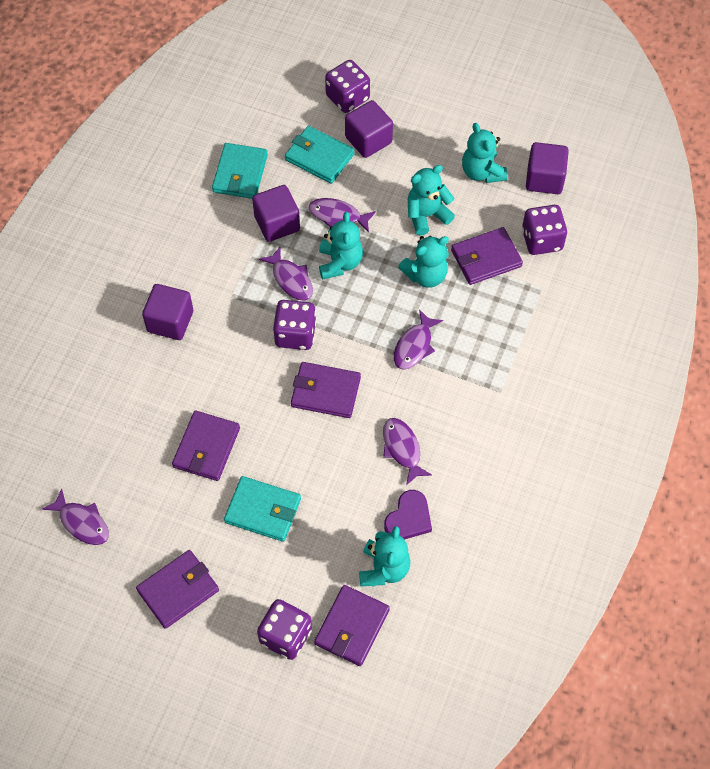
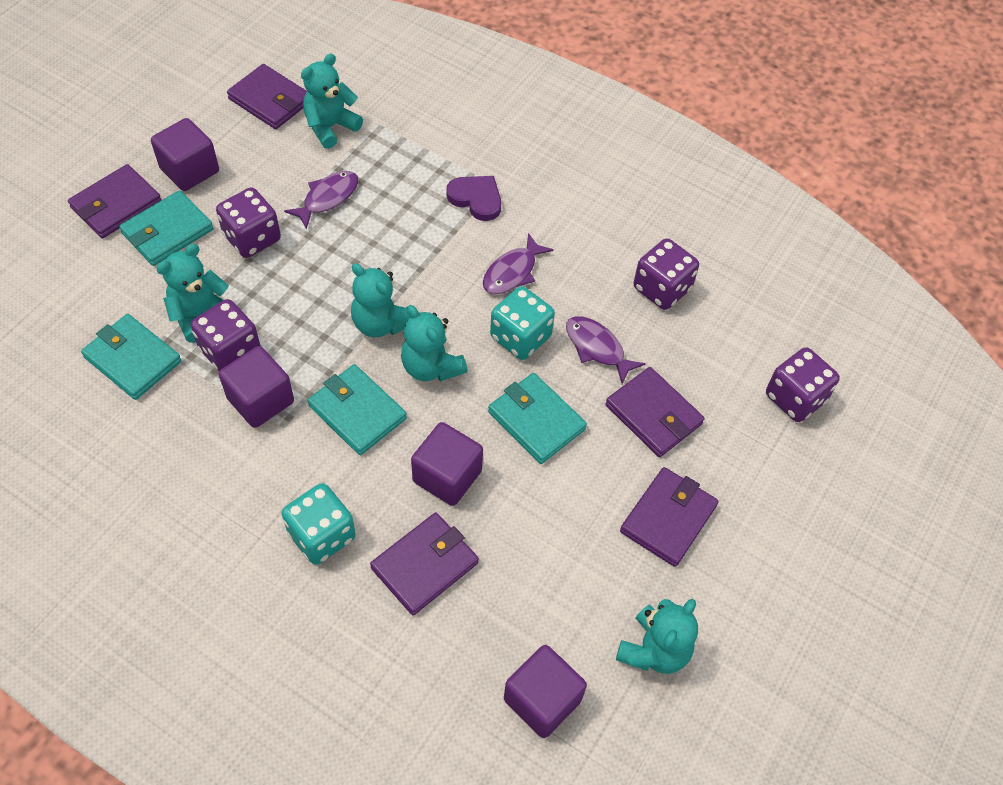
purple fish: [42,488,109,545] [259,247,313,301] [309,198,376,232] [383,418,432,485] [394,309,443,370] = 5 -> [284,171,358,229] [483,233,553,294] [566,317,645,384] = 3
turquoise dice: none = 0 -> [282,483,356,565] [490,286,555,360] = 2
turquoise wallet: [212,143,268,199] [224,476,301,542] [285,126,355,184] = 3 -> [81,314,182,400] [119,190,214,266] [308,364,407,455] [488,373,587,464] = 4

